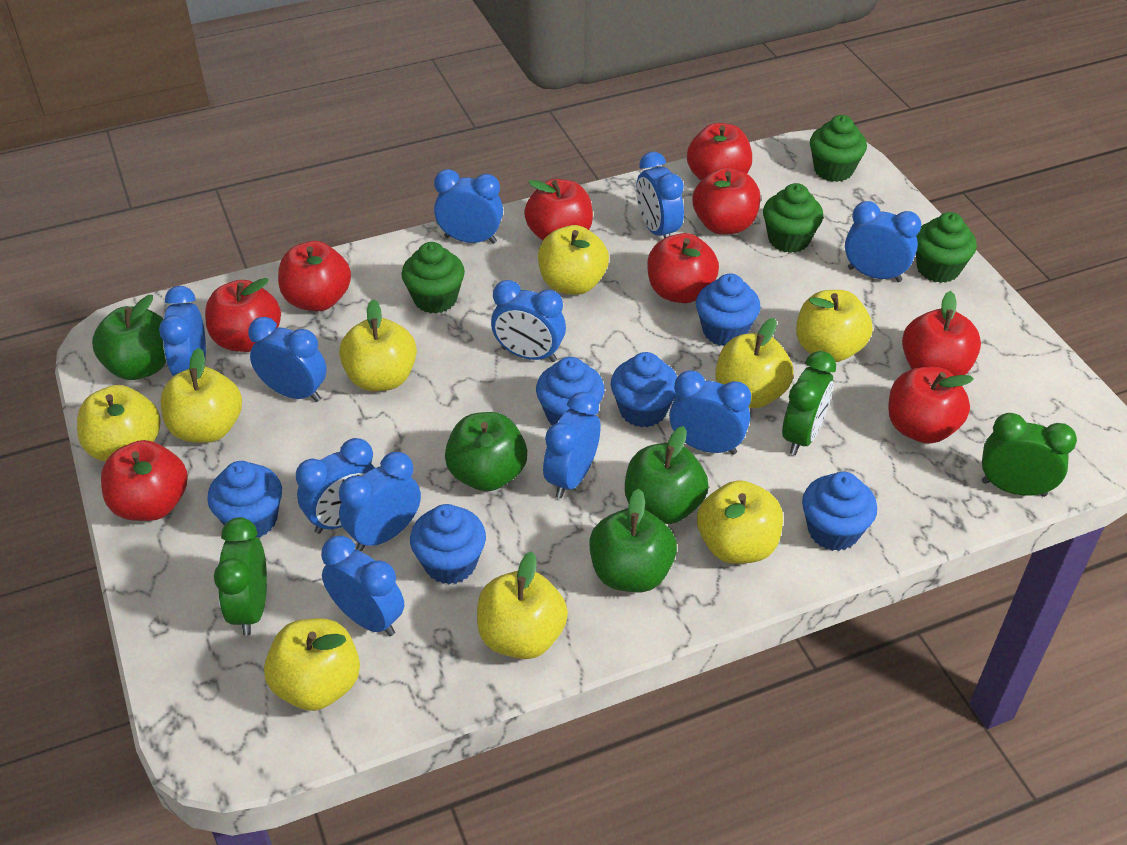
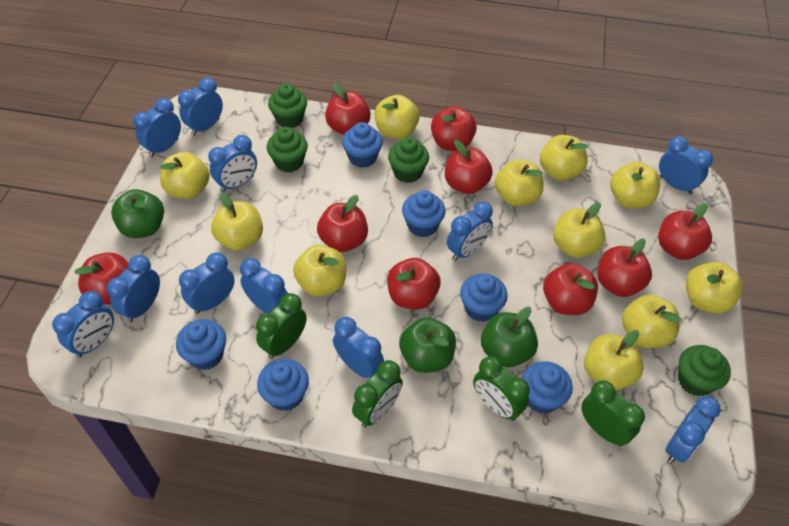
green apple: [92,295,166,380] [445,412,527,491] [589,489,677,592] [625,426,709,524] = 4 -> [111,189,164,238] [399,317,456,373] [481,307,538,367] = 3
green clock: [214,517,267,636] [782,351,836,455] [982,413,1077,497] = 3 -> [256,293,307,359] [352,360,403,427] [473,356,530,421] [581,380,645,446] = 4
yellow apple: [77,385,161,461] [161,348,242,443] [264,618,360,711] [339,299,417,391] [477,551,568,659] [538,225,609,295] [697,480,783,564] [715,318,794,408] [796,290,872,362] = 9 -> [160,152,210,199] [211,193,263,251] [293,245,346,296] [375,95,420,139] [495,159,544,206] [540,135,589,181] [553,202,606,258] [584,330,644,390] [610,161,660,208] [622,294,681,348] [686,262,743,314] = 11

